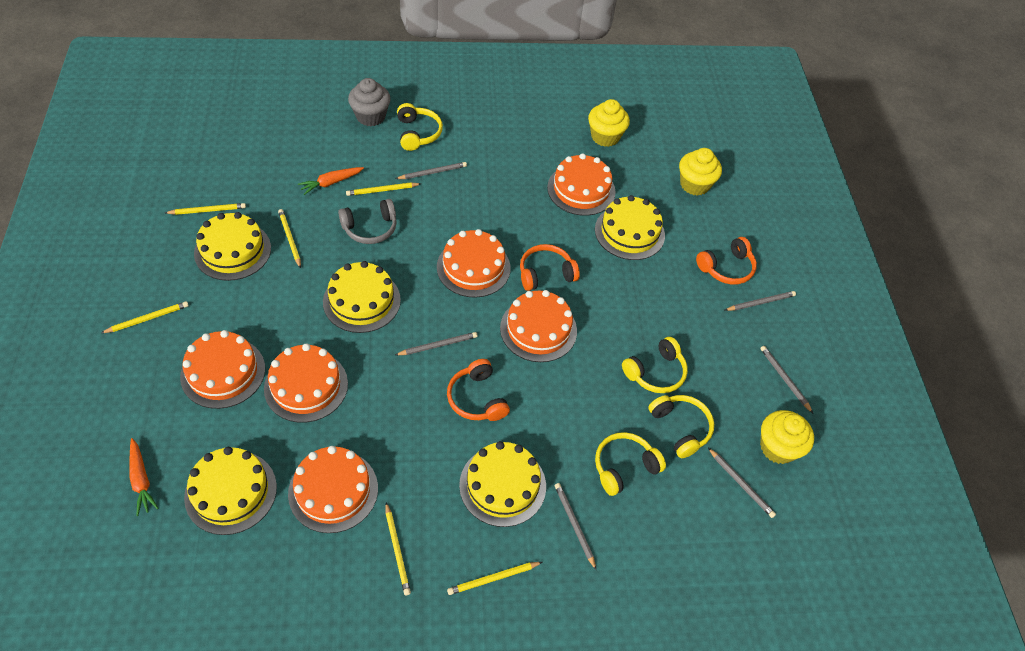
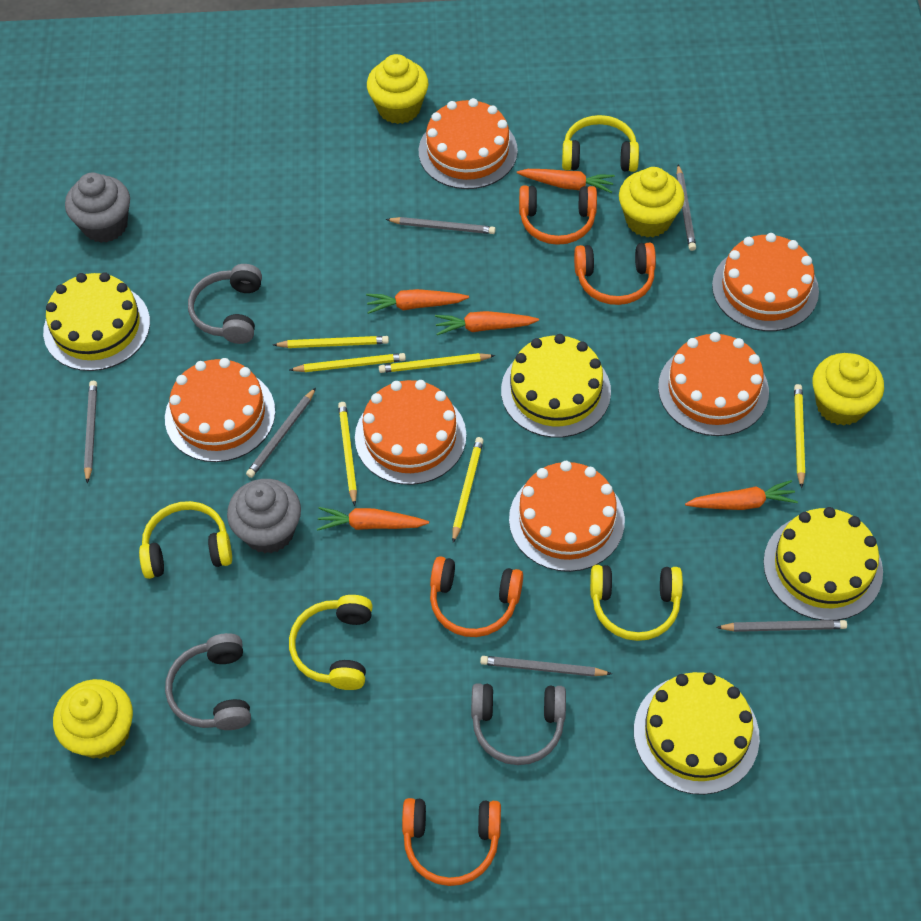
grey cupcake: [348,78,391,126] = 1 -> [65,173,130,243] [227,479,301,554] = 2
grey headphones: [338,199,397,244] = 1 -> [165,633,251,730] [188,264,262,344] [471,683,566,765] = 3
orange carrot: [129,438,159,516] [298,167,364,195] = 2 -> [317,507,429,531] [366,289,469,314] [435,311,539,335] [517,169,615,193] [685,480,798,510] = 5
orange headphones: [447,359,510,421] [520,244,580,291] [696,237,757,285] = 3 -> [402,798,501,886] [430,556,523,637] [519,186,597,245] [574,243,656,305] = 4
yellow cake: [184,447,277,535] [194,212,271,281] [323,261,401,333] [459,441,546,527] [595,195,665,260] = 5 -> [43,272,150,371] [501,334,611,438] [634,672,760,795] [763,507,883,620] = 4
yellow cupcake: [588,99,630,147] [679,148,722,196] [760,410,814,464] = 3 -> [53,679,133,759] [367,54,428,124] [619,167,684,238] [813,353,884,426] = 4

